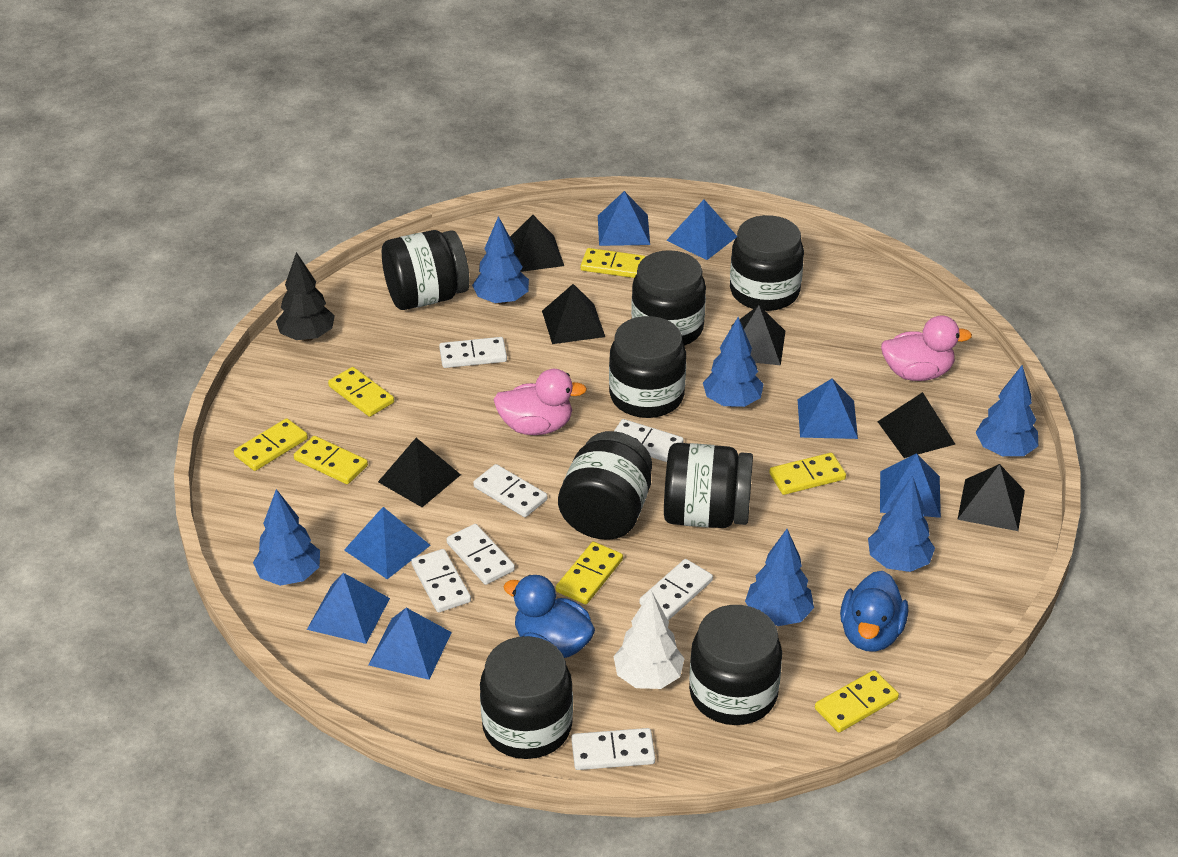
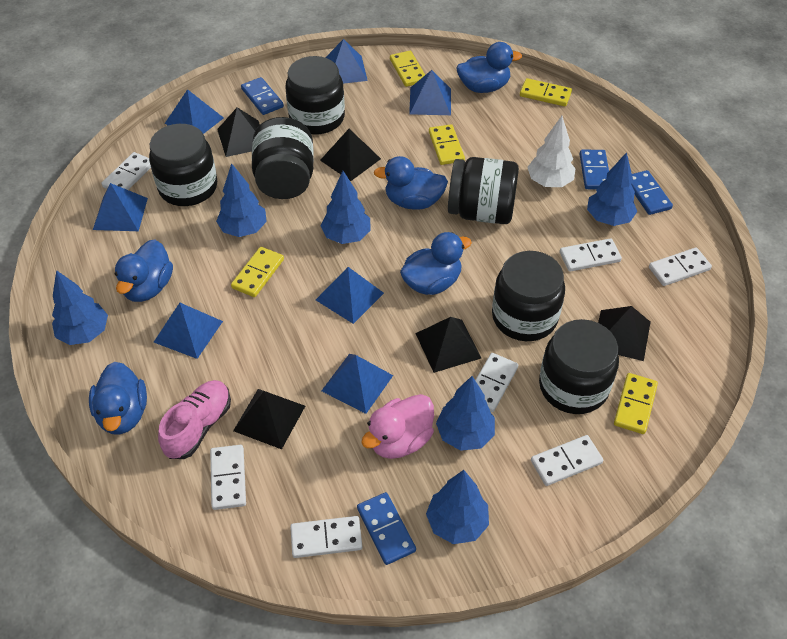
black jar: [382,230,470,310] [480,636,573,759] [558,431,652,540] [609,316,686,418] [631,250,706,346] [664,443,753,528] [689,605,782,725] [730,215,804,311] = 8 -> [149,124,217,206] [252,117,314,199] [286,56,345,134] [448,157,519,224] [492,251,565,341] [539,319,619,414] = 6
black pyramid: [378,438,461,507] [510,215,564,272] [542,284,605,344] [731,305,785,365] [877,392,955,458] [957,464,1025,531] = 6 -> [217,107,260,157] [233,389,305,449] [320,129,381,181] [415,317,481,373] [598,306,651,361] = 5
black tree: [276,252,335,341] = 1 -> none = 0
blue domino: none = 0 -> [241,77,284,115] [357,492,416,565] [579,150,609,189] [631,170,673,215] = 4
blue duck: [504,575,595,658] [840,571,908,652] = 2 -> [89,362,147,435] [115,239,173,302] [374,156,448,210] [400,232,472,295] [457,42,522,93] = 5
pink duck: [493,369,587,435] [881,315,972,381] = 2 -> [361,394,434,459] = 1
pink shoe: none = 0 -> [158,380,231,459] = 1
yellow domino: [234,418,308,471] [294,436,368,484] [328,367,394,417] [556,542,623,604] [581,248,646,278] [769,453,846,495] [815,670,899,732] = 7 -> [231,247,284,297] [390,51,425,87] [429,124,465,165] [520,78,572,106] [614,373,658,434] = 5

